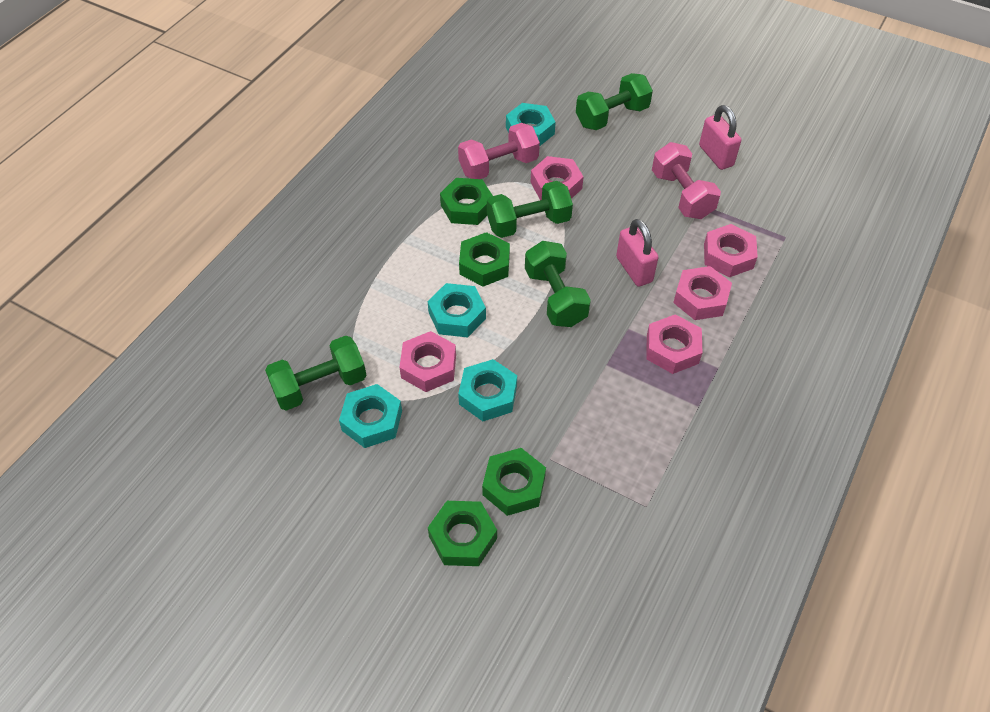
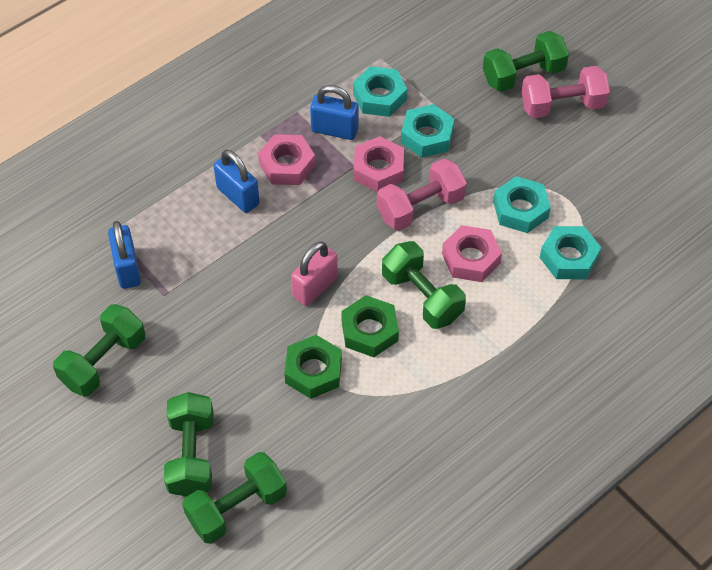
blue padlock: none = 0 -> [108,221,141,289] [214,150,260,213] [310,85,359,140] = 3
green dumbbell: [265,336,366,411] [487,181,573,238] [525,241,591,327] [576,73,653,130] = 4 -> [53,304,145,397] [164,392,213,497] [182,452,287,544] [382,241,466,329] [483,31,569,92] = 5
green nut: [428,501,497,566] [440,178,493,225] [459,232,510,286] [482,448,546,516] = 4 -> [284,335,342,399] [341,295,399,357] = 2
pink nut: [399,331,456,392] [531,156,583,200] [646,314,702,374] [673,266,732,320] [704,224,758,277] = 5 -> [258,134,315,185] [354,136,404,192] [442,225,502,282] = 3
pink padlock: [616,219,659,287] [699,105,741,170] = 2 -> [291,241,338,306] = 1

